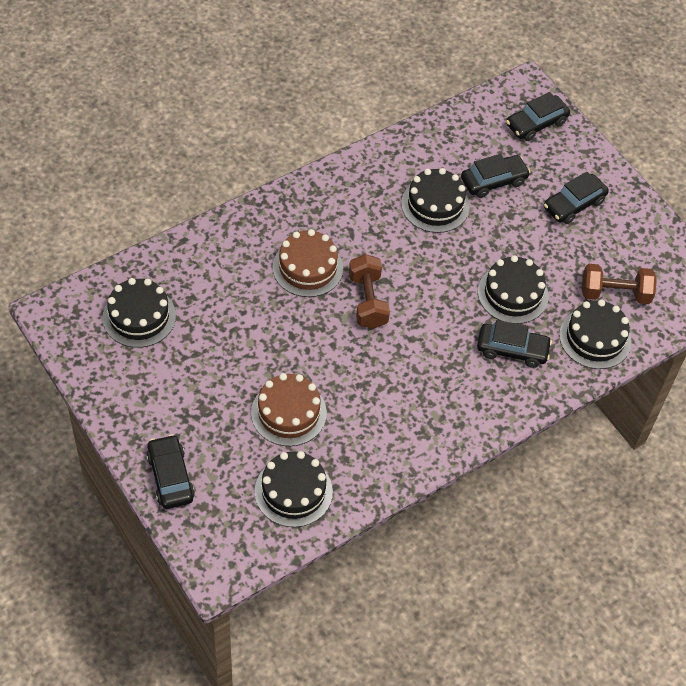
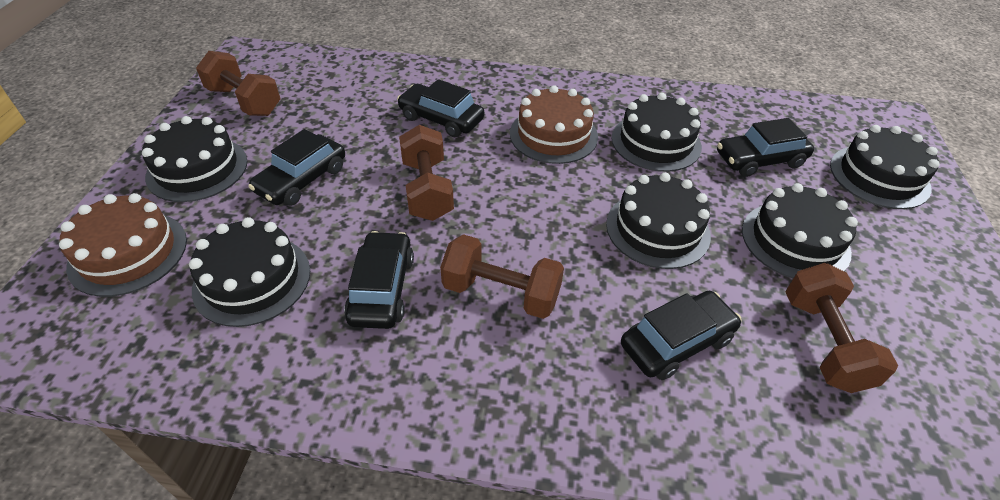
black cake: [103,278,176,348] [255,451,333,527] [401,168,470,233] [478,255,549,324] [559,299,632,369] = 5 -> [142,116,248,202] [189,217,310,327] [606,173,711,269] [612,93,702,172] [742,183,858,278] [830,125,940,209] = 6
brown dumbbell: [349,254,390,329] [582,264,657,304] = 2 -> [196,51,281,116] [399,125,454,221] [440,234,564,319] [786,263,898,393] = 4

